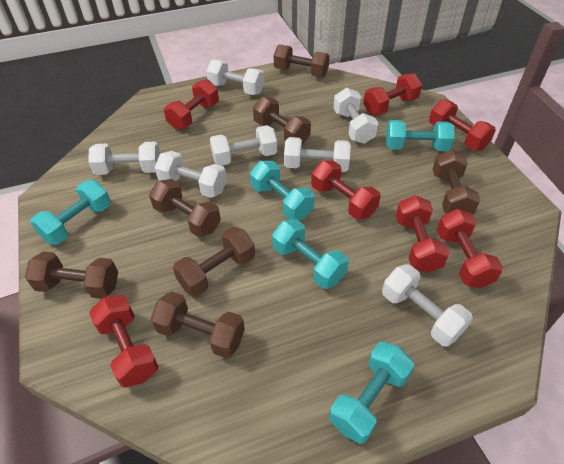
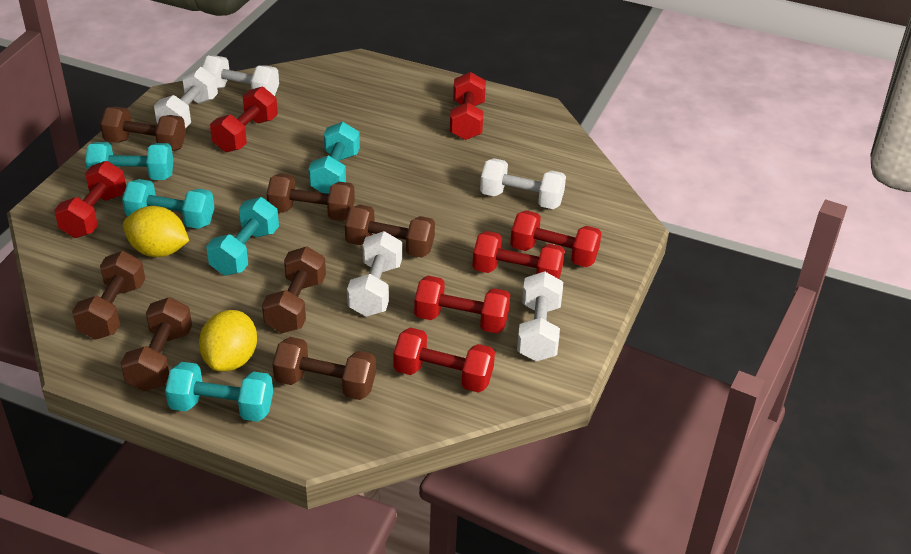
white dumbbell: [88,141,160,175] [154,151,227,198] [206,60,264,95] [210,125,277,166] [284,137,351,172] [333,88,379,144] [382,264,473,346] = 7 -> [154,67,218,129] [202,55,279,96] [347,231,402,317] [480,158,566,209] [517,271,563,361] = 5
yellow lemon: none = 0 -> [123,206,189,257] [199,310,257,372] = 2

